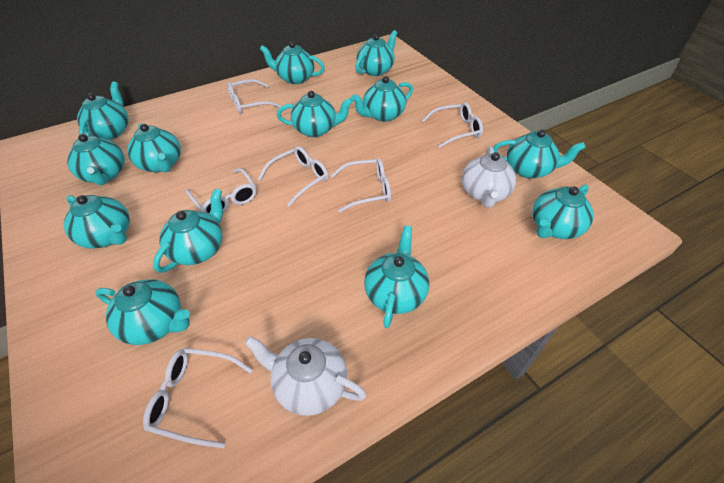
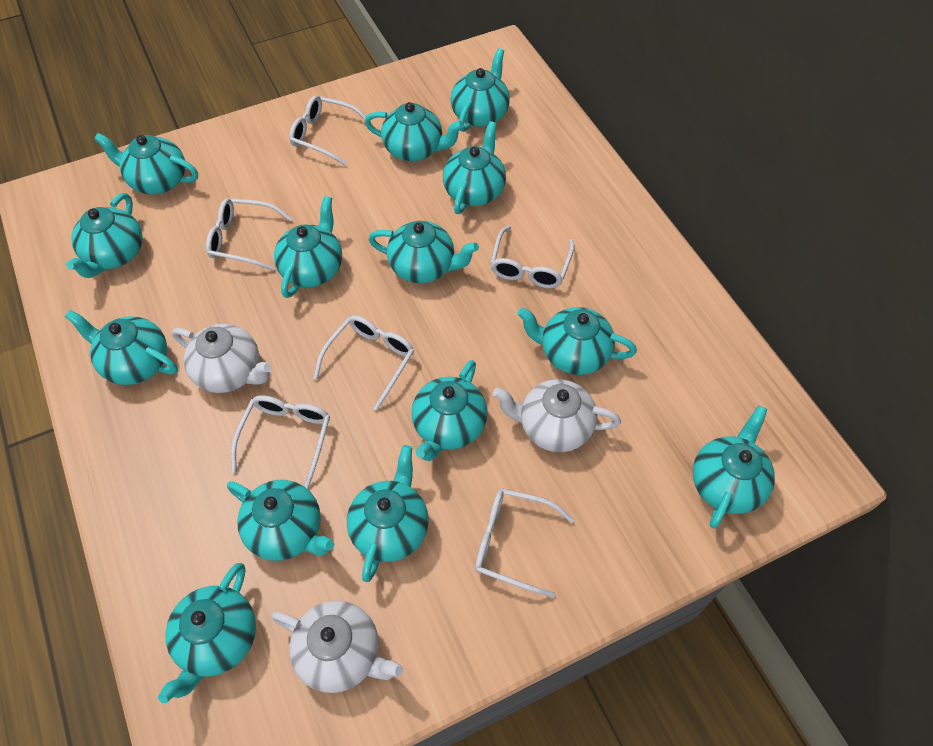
turquoise teapot: [64,195,130,249] [67,131,125,185] [77,82,129,140] [95,279,190,345] [127,124,181,172] [153,188,223,273] [260,42,325,84] [276,91,353,137] [351,76,413,122] [355,30,397,76] [364,225,429,328] [493,129,586,178] [532,184,594,239] = 13 -> [65,310,178,385] [66,193,143,278] [94,133,198,194] [158,563,256,703] [227,480,334,561] [274,196,342,298] [347,445,429,582] [365,102,464,161] [368,221,479,283] [411,360,488,461] [443,121,506,214] [450,48,510,132] [517,307,637,375] [693,405,775,528] = 14
white teapot: [244,336,367,416] [462,146,516,208] = 2 -> [172,324,272,393] [271,601,403,693] [493,379,621,452] = 3

